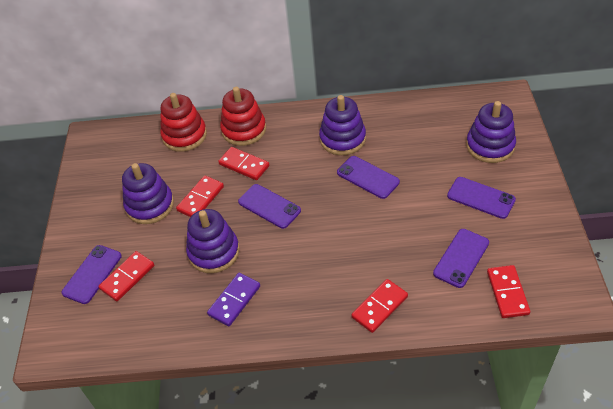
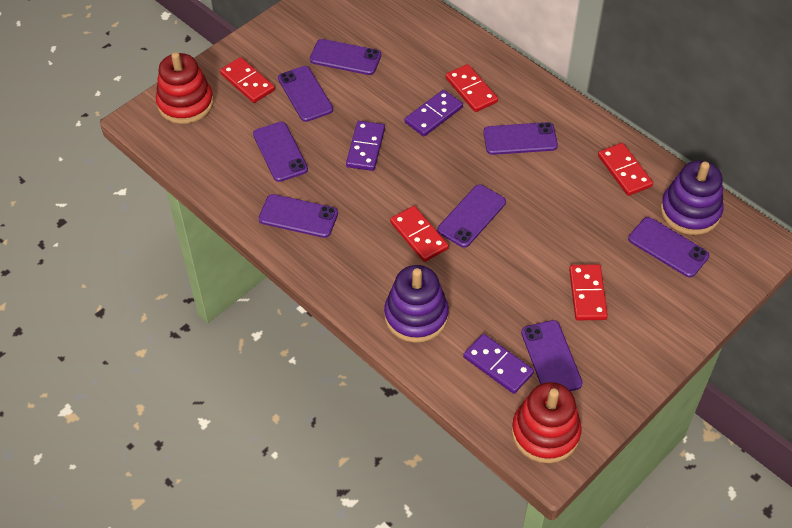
purple domino: [207,273,260,326] = 1 -> [346,121,385,171] [405,90,463,136] [463,334,534,394] = 3
purple phone: [62,245,122,304] [238,184,301,229] [337,156,400,199] [433,229,489,288] [447,177,516,219] = 5 -> [253,122,308,182] [259,194,338,238] [278,66,333,122] [310,39,381,75] [438,185,506,248] [483,122,558,155] [521,320,583,391] [628,217,709,278] = 8
purple stacking toy: [122,163,174,224] [186,209,240,273] [319,95,366,155] [466,101,516,163] = 4 -> [384,265,449,343] [660,161,724,235] = 2

